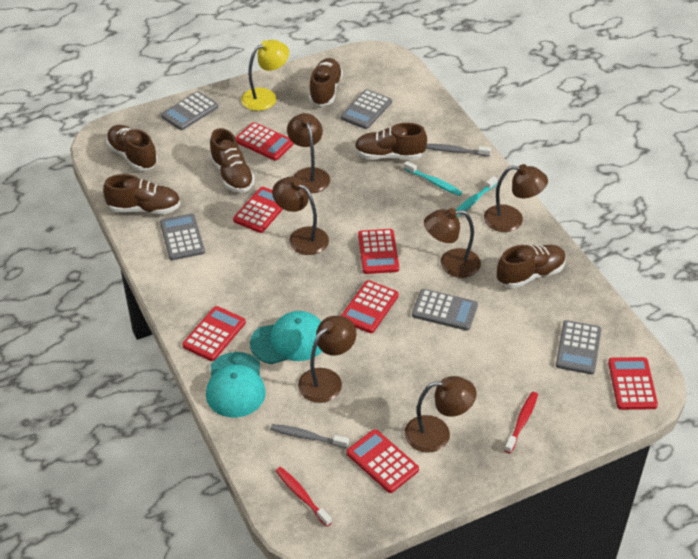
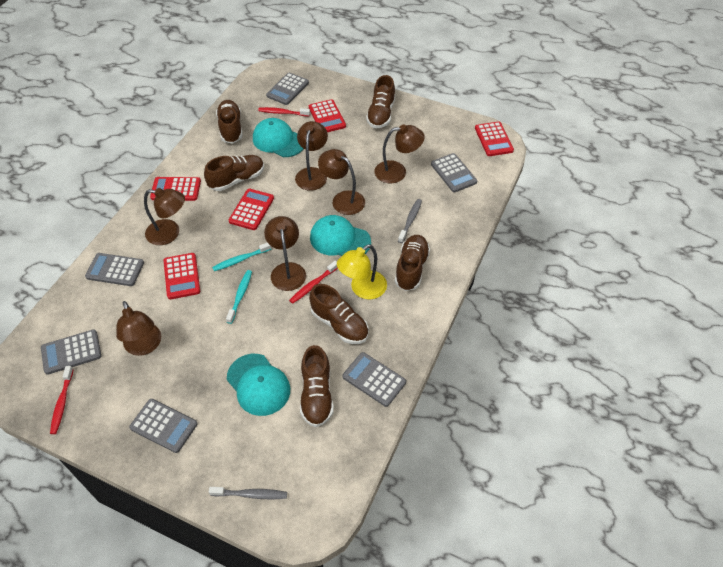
grey calculator: [160,213,205,260] [161,91,218,130] [340,89,392,129] [412,289,478,331] [556,320,601,374] = 5 -> [41,329,101,375] [85,253,144,286] [129,399,198,453] [266,73,309,105] [342,352,406,407] [431,153,477,192] = 6
red calculator: [182,306,246,361] [233,187,283,233] [235,122,294,161] [341,280,399,333] [346,429,419,493] [358,229,399,274] [608,357,658,410] = 7 -> [150,177,201,201] [164,253,200,299] [229,189,274,230] [309,99,346,132] [475,121,514,156] = 5
red toothbrush: [276,467,332,527] [504,392,538,453] = 2 -> [50,366,73,434] [258,107,310,116] [289,260,338,304] = 3
turquoise cap: [206,352,266,418] [250,311,322,364] = 2 -> [227,354,290,416] [253,118,303,157] [310,215,371,256] = 3

